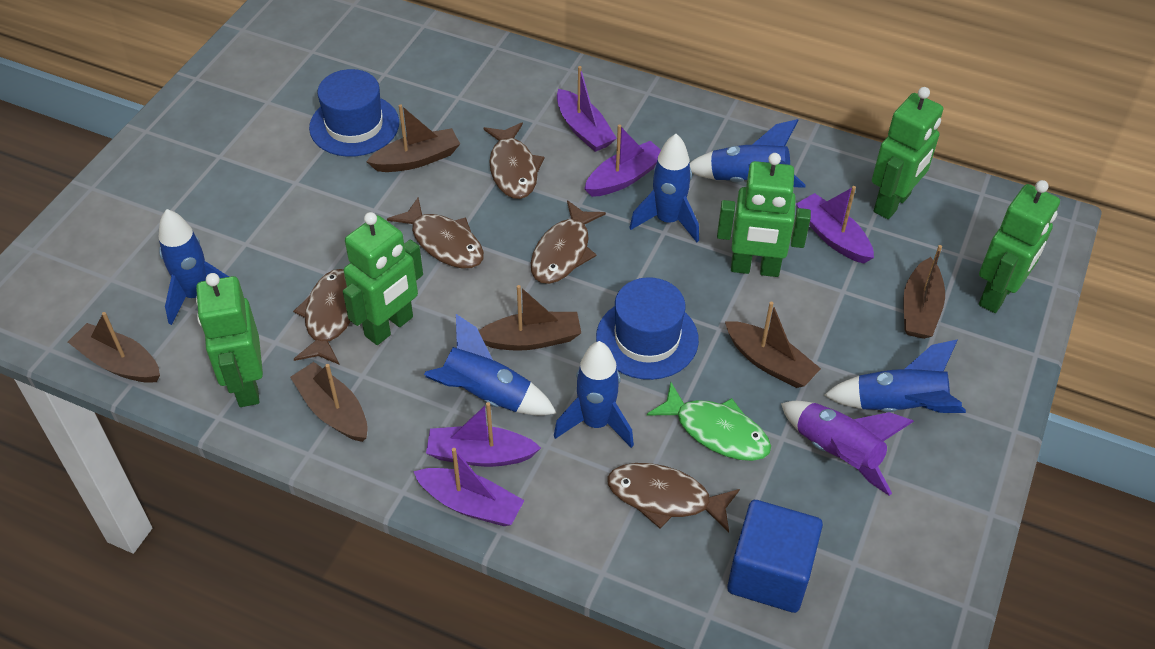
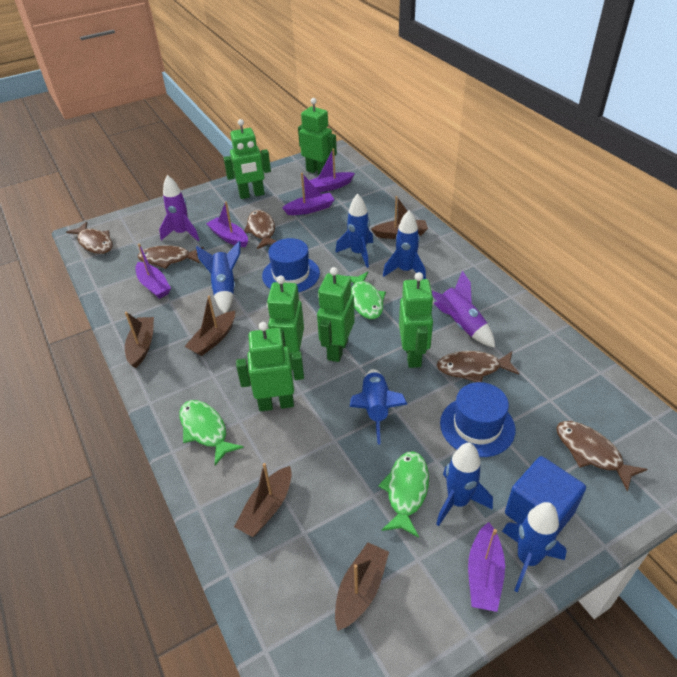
brown boat: [68,312,160,383] [290,362,367,442] [366,104,460,172] [479,285,581,351] [725,302,821,388] [903,245,945,339] = 6 -> [125,312,154,368] [184,296,235,356] [234,463,292,537] [335,543,389,631] [371,196,428,239] = 5
green fish: [647,382,771,461] = 1 -> [179,400,244,465] [349,272,386,319] [378,451,429,538] = 3
green robot: [196,273,263,407] [343,212,423,345] [717,153,811,277] [872,87,943,219] [979,180,1060,313] = 5 -> [223,119,271,199] [236,322,304,412] [267,275,304,370] [298,98,337,175] [317,267,355,362] [399,272,434,368] = 6
purple rocket: [781,401,914,496] = 1 -> [159,175,199,241] [432,271,495,347] = 2

